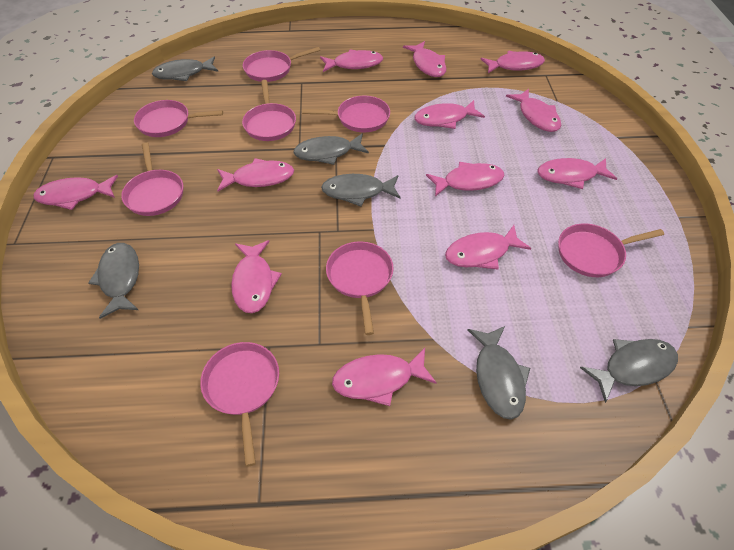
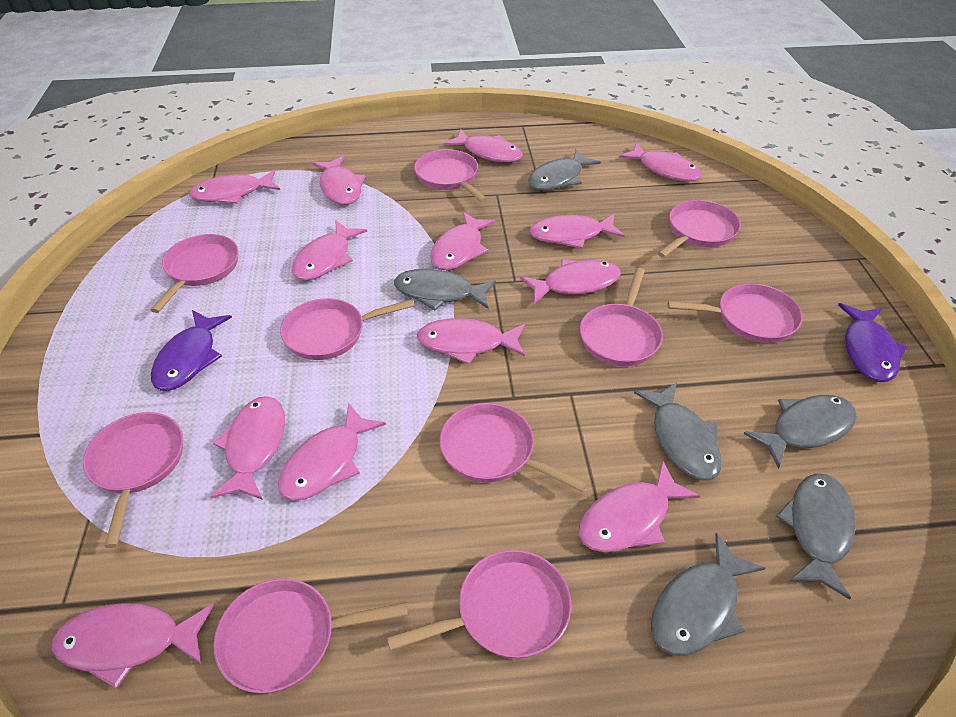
pink fish: [33,175,118,210] [217,158,294,191] [231,240,282,313] [320,49,383,72] [332,348,437,406] [403,41,446,77] [414,100,485,129] [426,162,505,197] [445,225,531,269] [480,51,545,73] [506,89,561,132] [538,158,617,189] = 12 -> [52,603,214,689] [189,170,280,204] [210,396,285,500] [278,403,386,501] [292,220,367,281] [312,156,366,205] [417,318,525,365] [430,212,496,270] [444,130,523,162] [520,260,621,304] [530,214,625,249] [579,461,700,552] [618,143,702,182] = 13
pink pan: [121,142,183,216] [134,100,223,137] [200,342,279,467] [242,80,296,141] [243,47,320,82] [302,96,390,132] [326,241,394,335] [558,223,664,277] = 8 -> [83,412,183,548] [151,234,239,313] [214,578,408,693] [280,298,415,360] [387,550,571,659] [414,149,487,203] [440,403,588,492] [580,268,663,366] [657,200,741,258] [668,283,803,343] = 10
purple fish: none = 0 -> [151,310,232,391] [838,303,907,382] = 2

